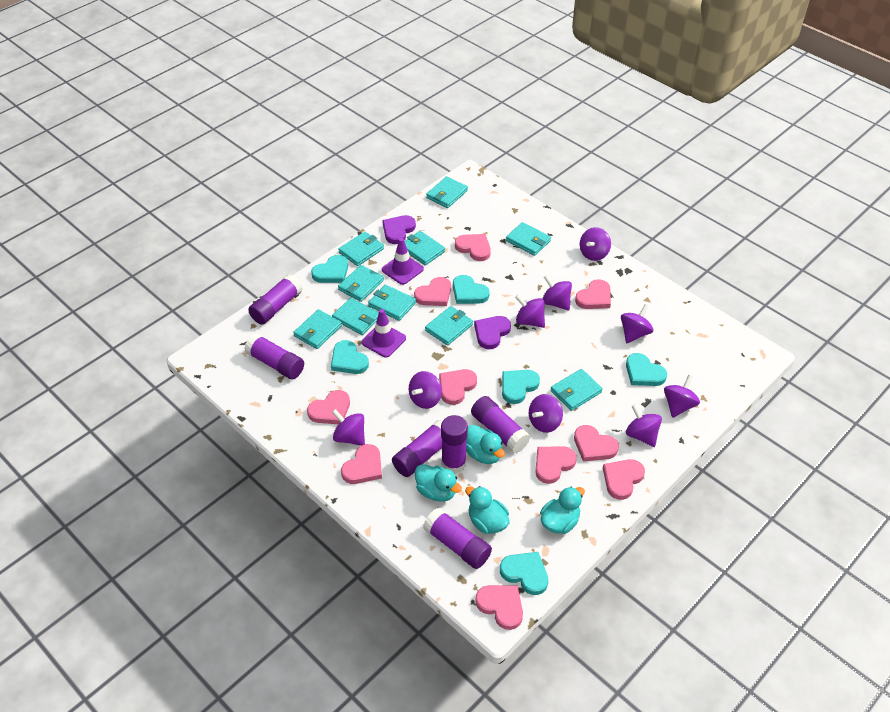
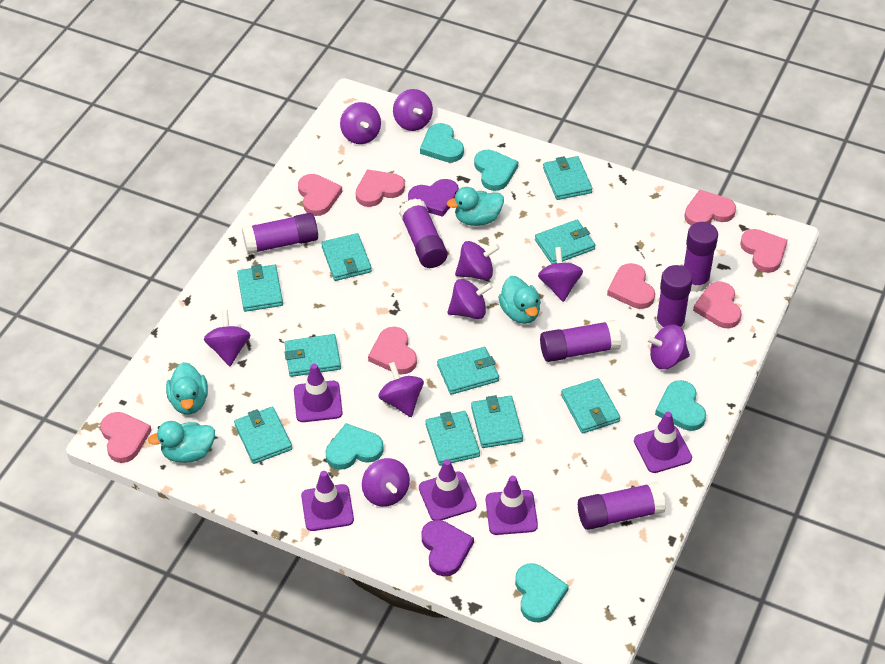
pink heart: [307,390,350,424] [341,444,382,484] [414,277,451,306] [439,369,477,405] [455,234,491,261] [475,585,523,630] [535,446,577,484] [574,425,619,461] [575,279,611,309] [603,459,645,500] = 10 -> [100,412,152,463] [298,174,342,216] [356,169,405,207] [368,327,417,374] [607,263,655,309] [684,190,736,226] [693,282,741,328] [740,229,788,273] = 8
purple traffic cone: [362,309,406,358] [382,238,424,285] = 2 -> [294,364,343,422] [301,471,354,531] [419,459,477,520] [486,476,538,535] [634,412,692,473] = 5
turquoise heart: [311,255,348,283] [331,340,369,374] [453,275,490,304] [500,552,548,595] [502,370,540,404] [626,353,667,386] = 6 -> [325,423,384,470] [420,123,464,162] [474,150,518,191] [515,563,569,622] [655,380,706,431] = 5

